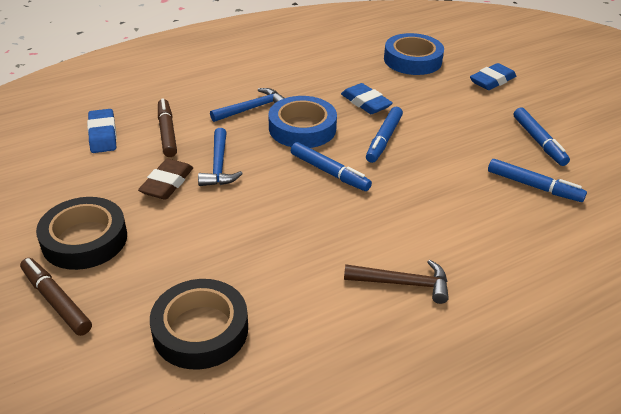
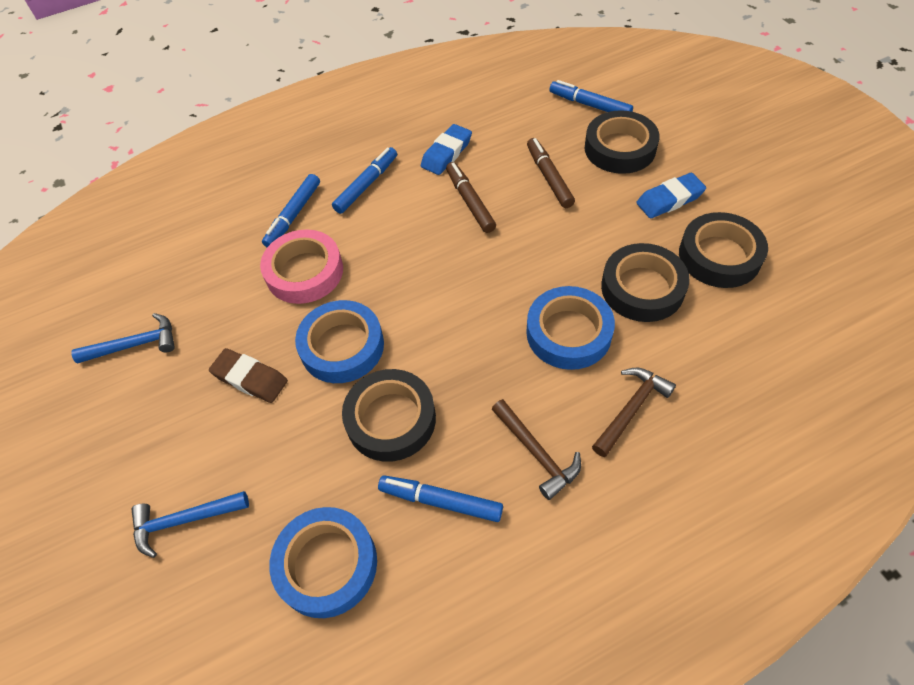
black tape: [36,197,127,270] [150,279,248,370] = 2 -> [342,369,436,462] [585,110,660,174] [601,243,690,322] [679,212,768,288] = 4
blue eraser: [87,109,117,153] [341,83,393,114] [470,63,516,90] = 3 -> [421,124,472,175] [636,173,706,219] = 2
blue tape: [268,96,337,148] [384,33,444,75] = 2 -> [269,507,377,618] [295,300,384,383] [526,286,615,370] = 3
brown hammer: [344,260,449,304] = 1 -> [492,399,581,500] [592,368,676,457] = 2
pink tape: none = 0 -> [260,230,343,304] = 1

